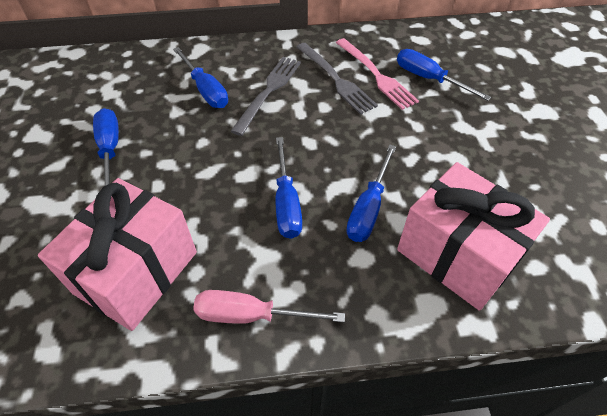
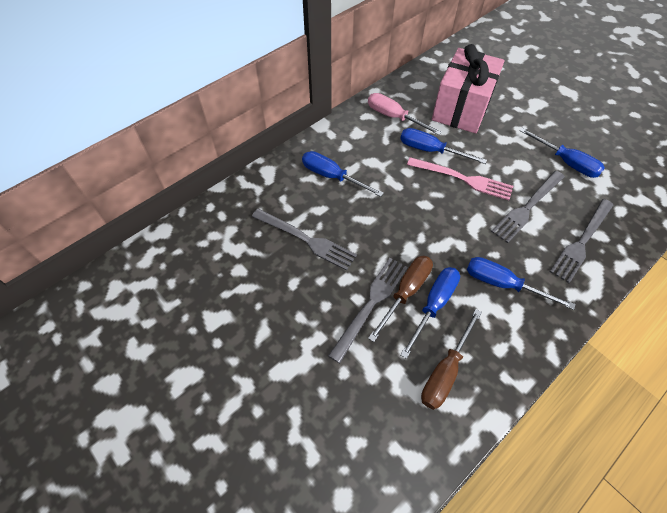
brown screwdriver: none = 0 -> [368,256,433,342] [421,309,482,410] = 2
grey fork: [231,57,301,136] [296,43,378,115] = 2 -> [252,208,357,271] [328,258,408,363] [491,171,565,243] [550,199,613,283] = 4
pink gift: [38,178,197,331] [397,162,550,311] = 2 -> [432,44,505,134] = 1

